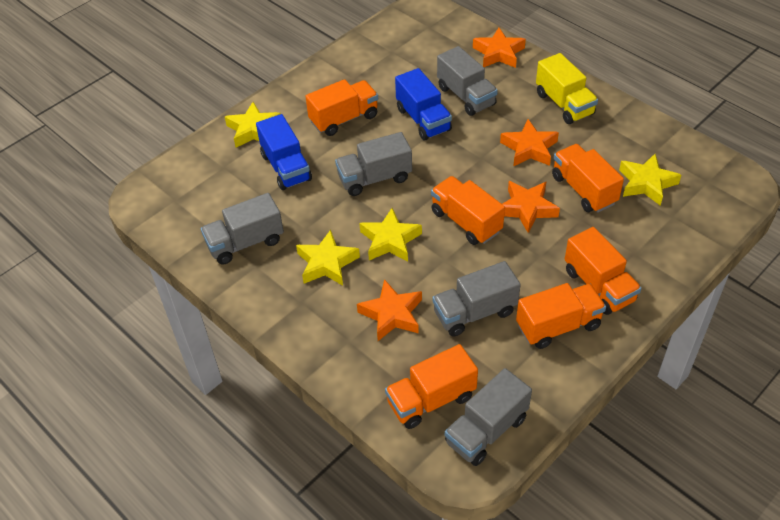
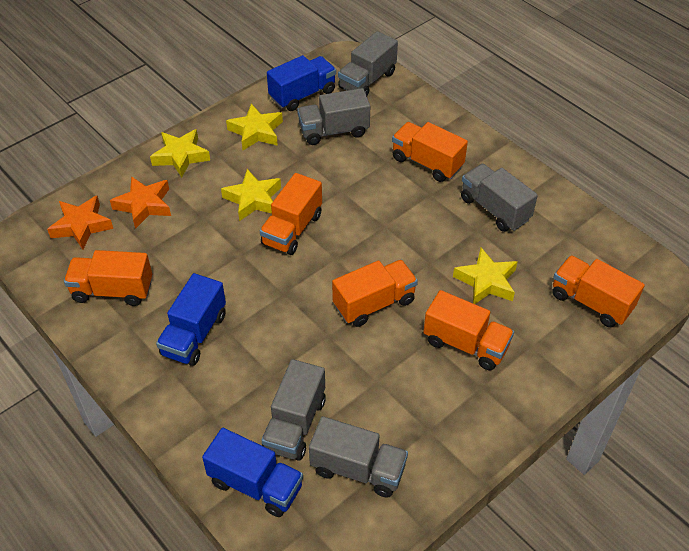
blue truck: [256,114,312,190] [395,68,452,140] = 2 -> [156,273,226,366] [202,428,303,517] [267,55,336,111] = 3
orange star: [357,279,422,341] [473,28,526,68] [500,119,559,166] [502,181,560,233] = 4 -> [47,196,113,250] [110,176,171,229] = 2
yellow truck: [536,53,598,124] = 1 -> none = 0

